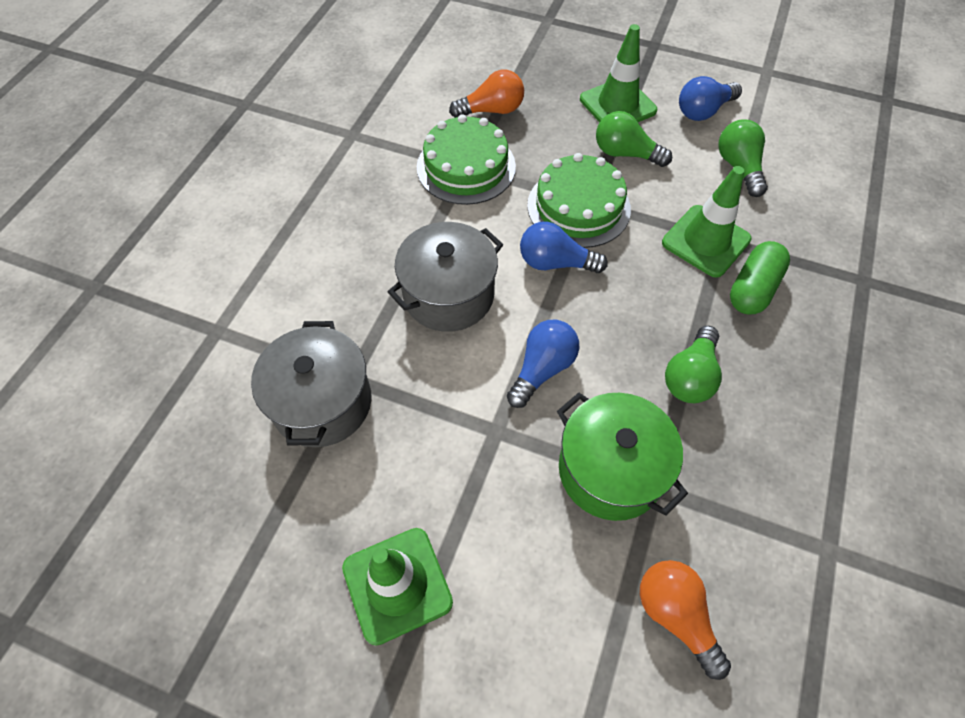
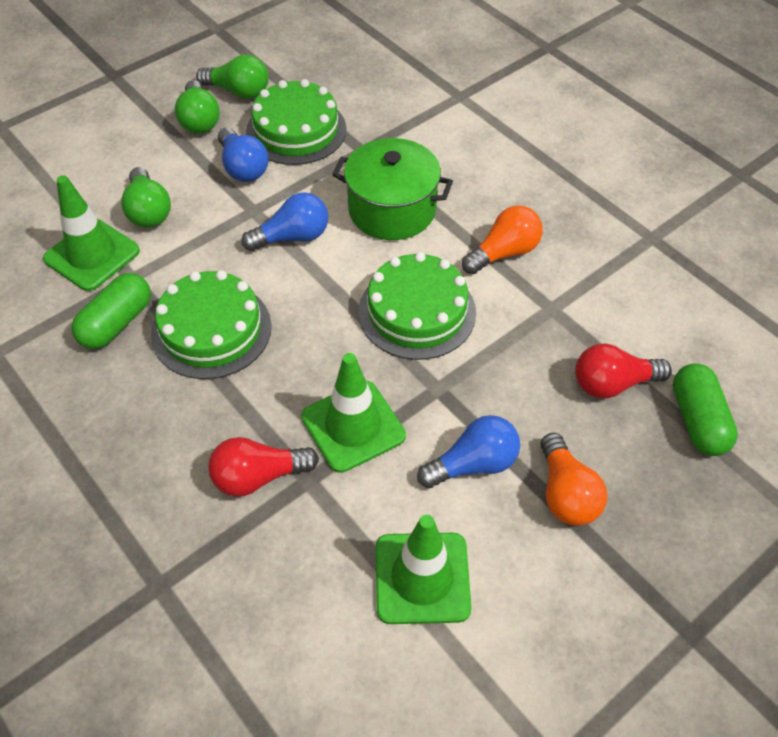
green cake: [417,114,516,205] [527,153,631,248] = 2 -> [151,270,271,379] [246,79,347,165] [359,252,476,360] = 3
green capsule: [730,241,790,315] = 1 -> [71,273,151,349] [673,363,738,456] = 2
grey pot: [251,321,372,447] [388,222,503,332] = 2 -> none = 0
red light bulb: none = 0 -> [208,437,319,497] [575,343,672,399] = 2

